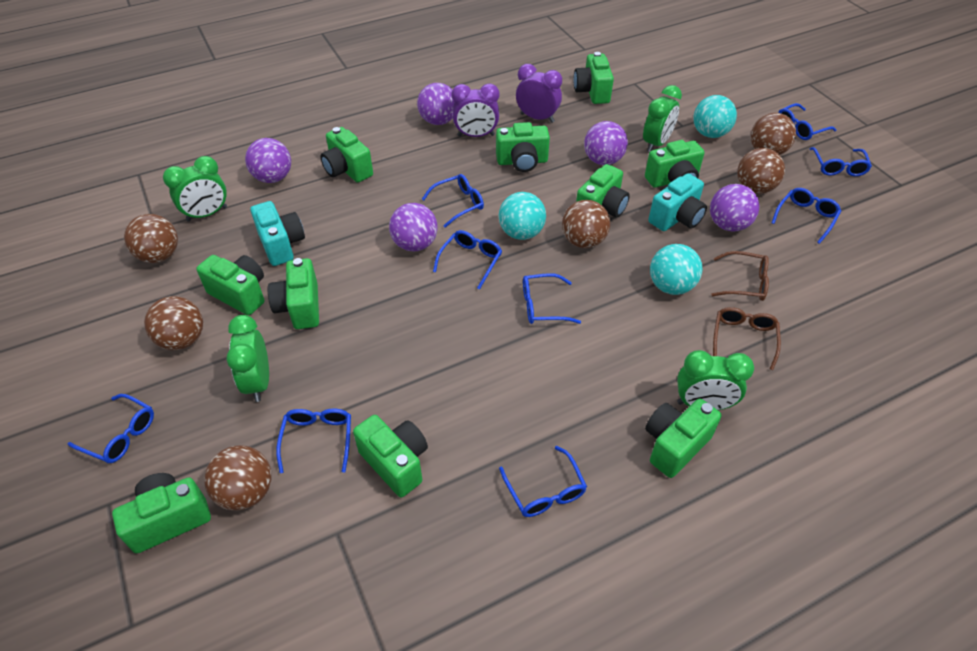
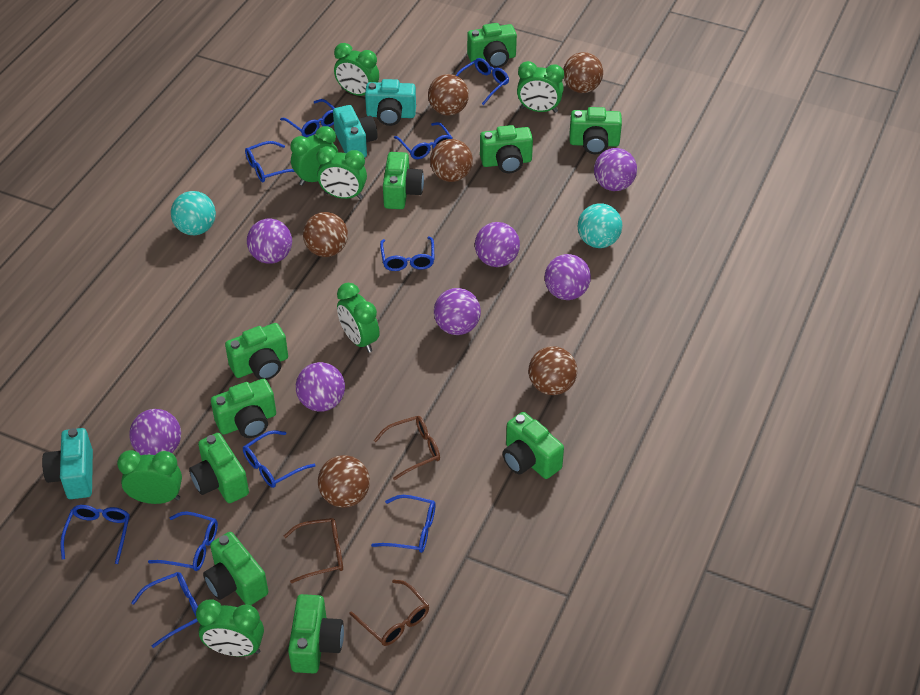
blue glasses: [67,394,154,463] [276,408,351,473] [422,174,484,228] [433,230,502,289] [499,446,587,517] [523,273,581,324] [771,188,841,244] [778,103,837,140] [810,147,872,176] = 9 -> [60,505,130,564] [131,572,198,648] [148,511,218,571] [243,430,316,488] [245,141,295,182] [280,99,334,137] [371,495,436,553] [380,236,434,271] [394,122,453,159] [456,58,509,105] = 10
brown glasses: [711,251,769,301] [713,307,781,370] = 2 -> [284,518,343,583] [349,579,429,646] [374,416,440,480] = 3
green clock: [163,156,227,222] [226,315,269,402] [643,85,682,152] [677,350,754,410] = 4 -> [117,450,182,504] [196,600,264,656] [291,126,338,186] [316,146,367,199] [334,43,379,96] [337,283,380,353] [517,61,564,113] = 7
purple ball: [245,138,291,183] [389,203,438,251] [417,83,454,125] [584,121,628,165] [710,184,760,232] = 5 -> [129,409,181,455] [247,219,292,264] [296,362,345,412] [434,288,481,335] [475,222,520,267] [545,254,591,300] [594,148,637,191] = 7
purple clock: [452,83,500,137] [516,64,562,123] = 2 -> none = 0
turquoise ball: [499,192,546,240] [650,244,702,295] [693,95,737,138] = 3 -> [171,191,216,235] [577,204,622,248] = 2
turquoise camera: [250,201,305,266] [648,173,707,231] = 2 -> [42,428,93,499] [333,105,378,158] [365,79,416,126] = 3

